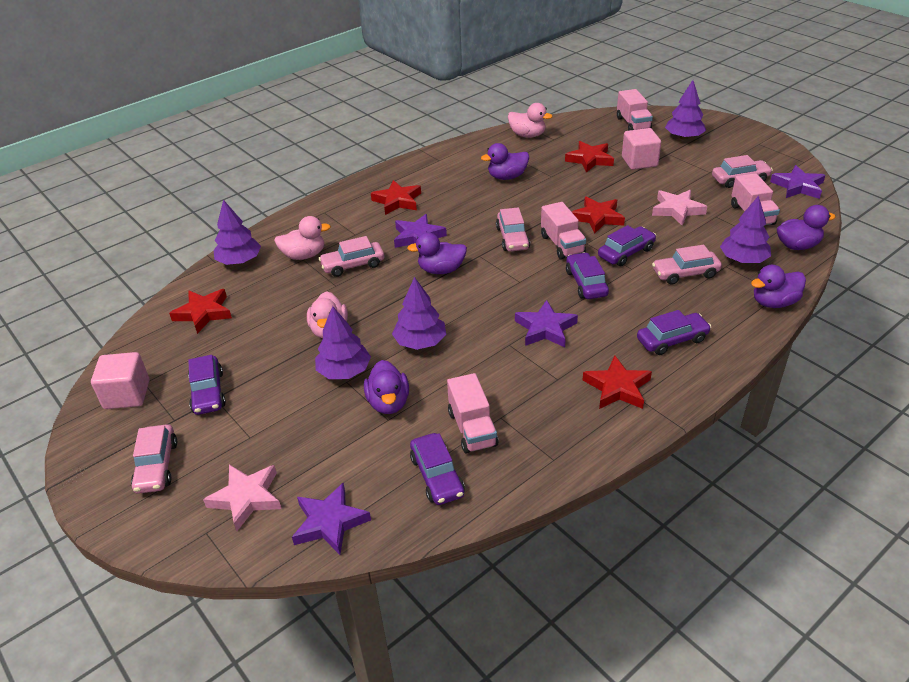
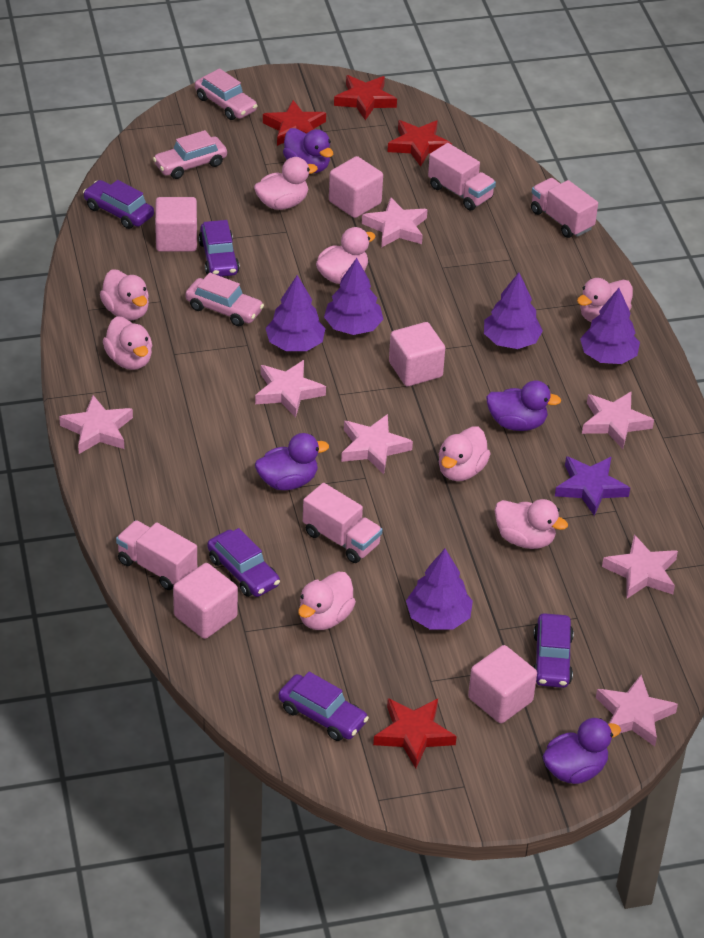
pink car: [131,424,177,494] [319,236,384,277] [496,207,530,252] [652,245,722,285] [712,155,773,188] = 5 -> [153,130,227,179] [185,272,264,326] [195,68,258,120] = 3
pink cube: [91,352,149,409] [622,128,661,170] = 2 -> [155,197,197,252] [173,563,238,639] [329,156,383,218] [389,322,445,386] [468,645,537,723] = 5
pink duck: [274,216,331,260] [307,291,348,339] [508,103,552,138] = 3 -> [100,269,149,321] [103,316,152,370] [254,157,318,210] [298,572,356,630] [316,227,375,284] [439,426,491,481] [495,499,568,549] [577,278,633,323] = 8
pink star: [203,465,281,531] [652,190,707,226] = 2 -> [59,395,133,454] [255,360,326,418] [341,414,413,474] [362,197,428,248] [582,392,654,449] [596,675,678,746] [602,534,678,598] = 7
purple duck: [364,360,409,414] [407,232,467,274] [481,143,529,180] [751,265,806,308] [777,205,835,250] = 5 -> [255,433,329,490] [283,128,333,173] [486,381,561,431] [543,718,621,784] = 4
purple star: [292,483,371,555] [394,214,447,248] [515,300,578,347] [770,165,825,199] = 4 -> [555,456,630,516] = 1
red star: [169,289,232,334] [371,180,421,215] [565,141,614,173] [572,197,625,233] [583,356,652,409] = 5 -> [263,100,326,146] [334,75,397,120] [373,698,457,768] [387,120,452,167] = 4

